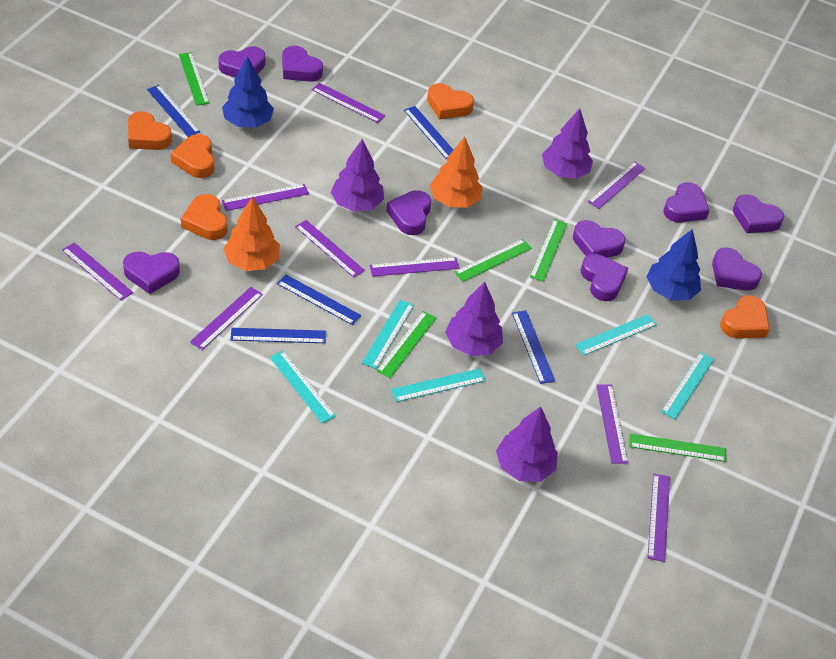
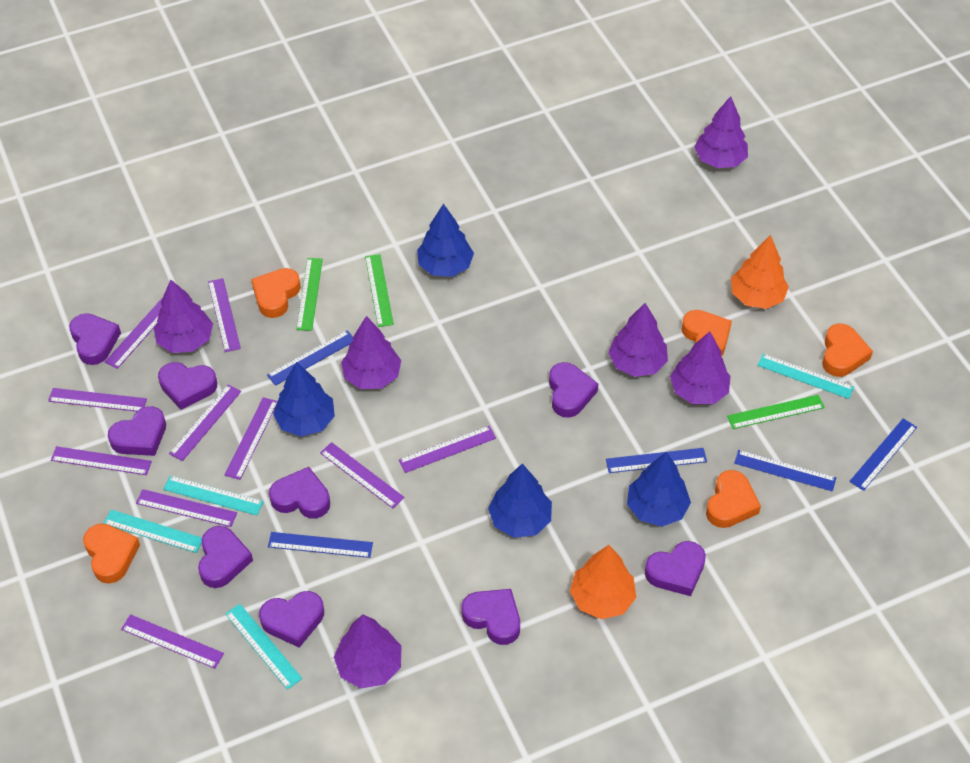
blue tree: [222,56,274,128] [646,229,701,300] = 2 -> [273,362,335,437] [417,204,474,277] [488,464,552,538] [627,452,691,527] = 4
green ruler: [179,52,210,106] [377,311,437,378] [454,239,532,282] [530,219,568,282] [629,433,726,462] = 5 -> [296,258,323,331] [365,254,394,327] [727,395,825,429] = 3
purple ruler: [62,243,133,301] [190,287,263,350] [222,184,309,211] [295,220,365,278] [312,83,386,123] [370,257,459,277] [588,161,646,209] [596,385,628,464] [648,474,670,562] = 9 -> [48,388,147,412] [51,446,152,475] [105,298,162,369] [121,614,224,669] [136,489,237,527] [169,384,241,461] [208,278,241,352] [225,397,278,480] [320,442,405,508] [399,426,496,473] = 10
purple tree: [331,139,384,212] [445,282,503,356] [496,407,558,482] [542,109,593,179] = 4 -> [154,280,213,353] [334,614,401,688] [341,316,401,389] [608,303,668,377] [670,332,731,404] [694,96,748,168] = 6
turquoise ruler: [270,351,336,423] [362,300,414,369] [391,368,486,402] [575,314,657,356] [661,352,714,420] = 5 -> [103,509,202,553] [163,475,264,515] [225,604,302,690] [757,354,854,399] = 4

